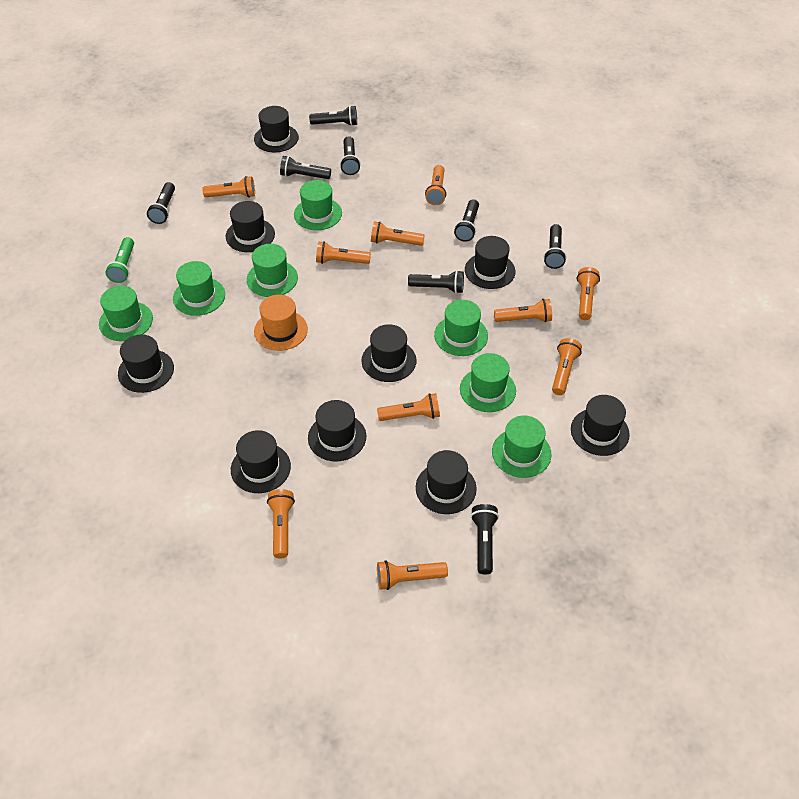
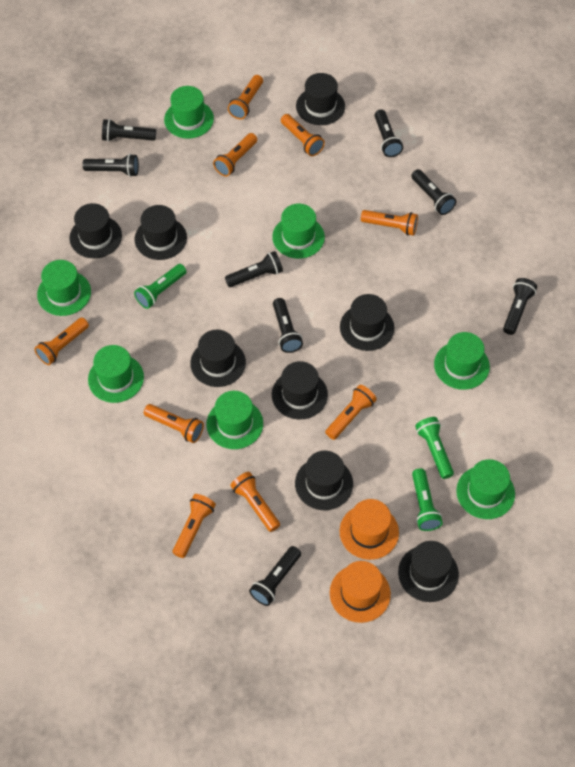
black hat: [118,334,174,393] [226,201,275,252] [231,430,291,493] [254,106,299,152] [308,400,366,461] [362,324,416,382] [416,450,477,514] [465,236,516,289] [571,395,630,456] = 9 -> [69,203,122,258] [134,205,187,260] [190,330,246,387] [272,361,328,420] [295,451,353,510] [296,73,345,125] [340,294,394,351] [398,541,459,602] = 8
green flashlight: [106,237,134,283] = 1 -> [134,264,187,309] [412,468,443,531] [415,417,454,479] = 3
orange flashlight: [203,176,255,198] [267,489,295,558] [316,241,371,264] [371,221,425,246] [377,393,440,421] [377,560,448,590] [425,165,446,205] [494,299,552,322] [552,338,582,395] [577,267,600,320] = 10 -> [34,318,89,365] [144,404,204,443] [173,494,216,558] [213,133,257,176] [228,75,263,119] [230,472,280,532] [281,114,325,156] [325,385,377,440] [361,210,418,236] = 9
orange hat: [254,295,308,351] = 1 -> [330,561,391,623] [339,499,399,560] = 2

